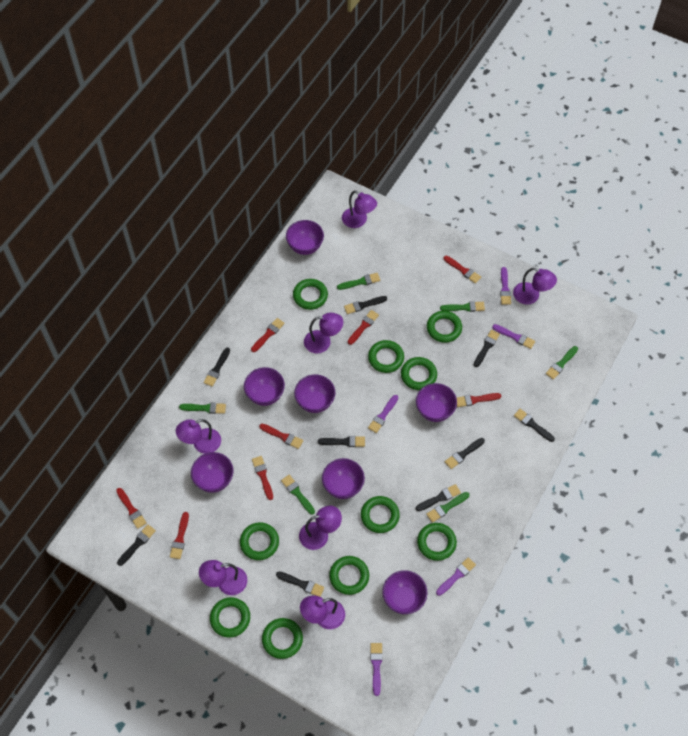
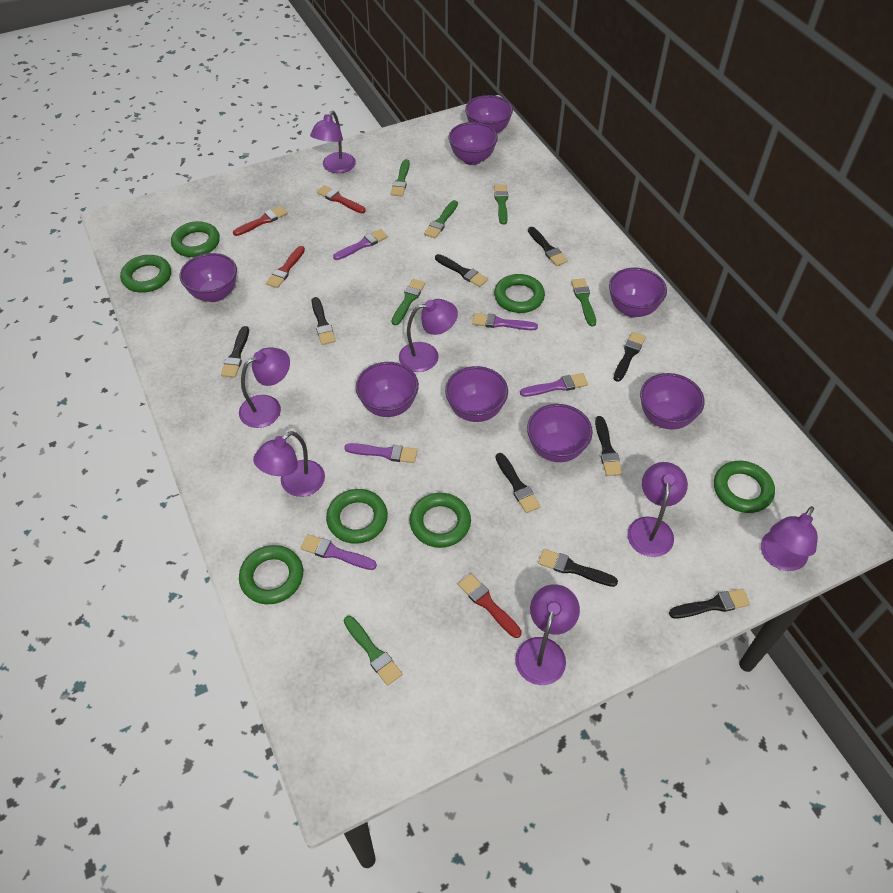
green ring: [210,597,250,638] [240,522,279,560] [262,618,303,659] [293,279,328,310] [329,556,369,595] [361,496,400,533] [368,340,404,373] [401,357,437,390] [417,523,457,561] [427,311,462,343] = 10 -> [120,255,171,293] [171,221,220,257] [239,545,303,604] [326,489,388,544] [410,493,471,548] [494,274,545,313] [714,461,775,513] = 7
purple bowl: [191,452,234,493] [244,367,285,406] [286,220,324,255] [294,374,335,413] [322,458,365,499] [383,570,427,614] [416,383,457,422] = 7 -> [180,253,237,302] [356,362,419,417] [445,366,508,422] [448,122,498,165] [465,95,513,133] [527,404,593,462] [609,268,667,317] [640,373,705,429] = 8
red brush: [116,488,147,529] [170,512,189,559] [251,318,285,352] [252,456,273,500] [259,424,303,449] [348,310,379,345] [444,256,481,284] [456,393,501,407] = 8 -> [233,206,288,236] [266,246,305,288] [317,185,366,213] [458,573,522,638] = 4

